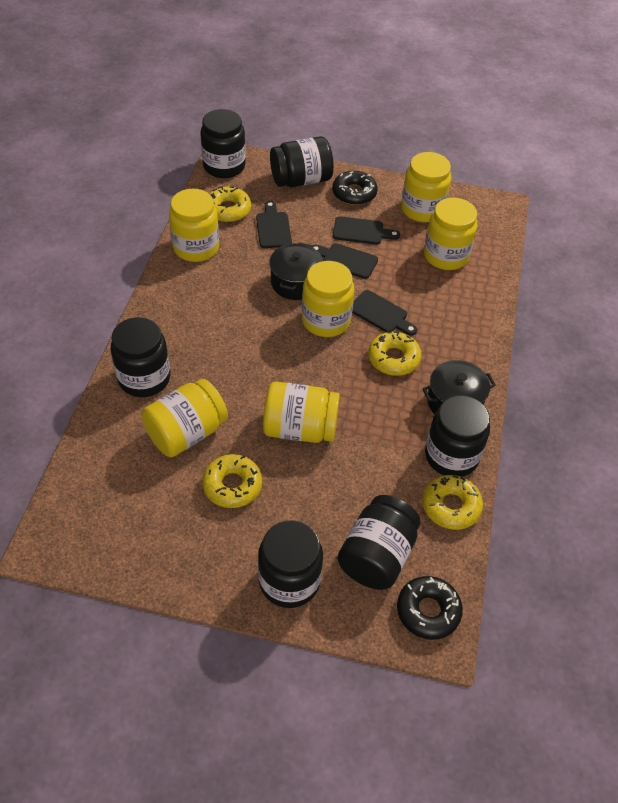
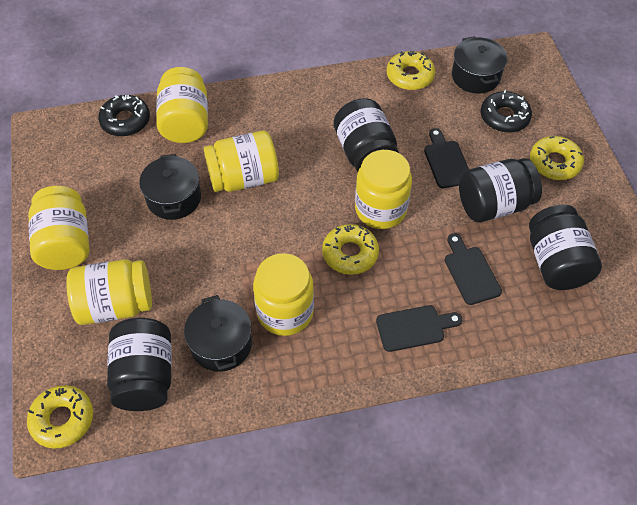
black cutting board: [256,201,292,248] [312,243,378,279] [333,216,400,244] [352,290,417,336] = 4 -> [376,305,462,352] [424,128,469,189] [445,233,502,305] = 3
black jar: [111,317,170,397] [200,109,246,178] [258,520,323,608] [270,136,334,187] [338,495,420,590] [425,396,490,477] = 6 -> [107,318,172,411] [334,98,399,172] [459,158,542,222] [529,205,602,290] = 4
black pot: [269,242,323,300] [422,360,496,414] = 2 -> [139,154,201,220] [184,295,252,372] [452,36,507,93] = 3

